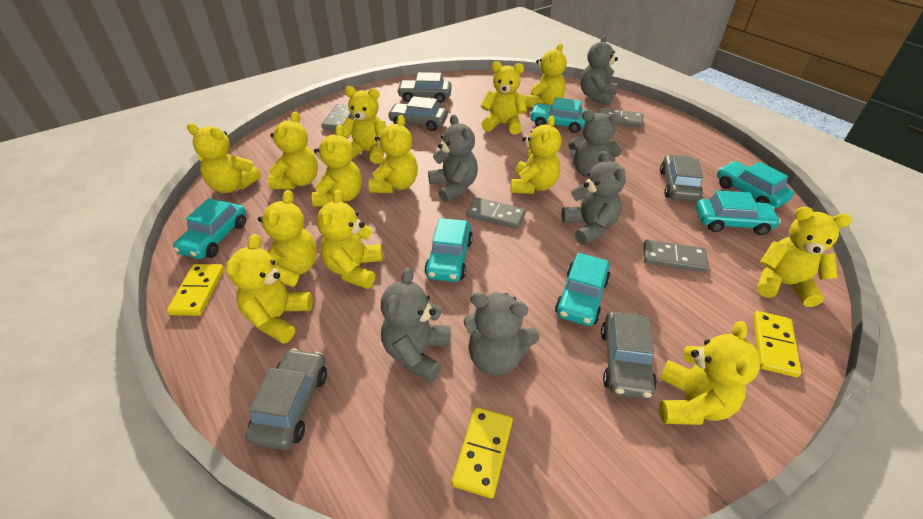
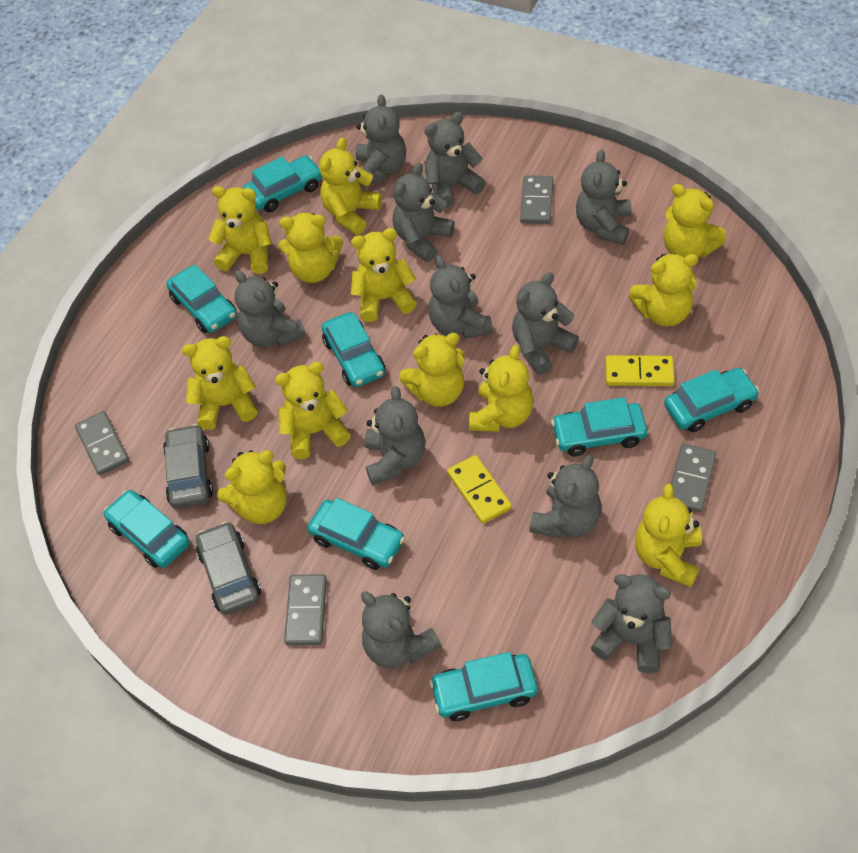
grey car: [245,348,327,450] [388,96,448,131] [397,72,452,103] [601,311,657,399] [660,154,703,201] = 5 -> [163,424,213,509] [196,521,261,615] = 2
grey teddy bear: [381,267,451,383] [428,114,478,202] [464,292,539,376] [561,151,626,245] [568,110,622,177] [580,35,618,106] = 6 -> [235,270,306,347] [355,94,406,187] [361,591,441,668] [364,386,426,485] [392,163,455,262] [424,112,486,208] [429,256,493,339] [512,272,579,375] [529,455,602,539] [576,150,632,245] [591,574,672,674] = 11
turquoise car: [173,198,246,259] [424,218,473,282] [530,97,585,133] [555,253,610,326] [696,190,781,235] [717,161,794,208] = 6 -> [104,490,190,568] [166,264,237,333] [243,155,322,212] [308,498,405,570] [322,312,385,387] [429,652,538,721] [551,397,647,456] [664,368,759,432] = 8
yellow domino: [167,264,224,316] [452,407,513,498] [753,311,802,377] = 3 -> [447,455,512,524] [605,355,675,386] = 2
yellow teddy bear: [187,123,261,193] [226,234,313,344] [258,190,317,275] [268,111,318,189] [312,125,362,207] [317,189,383,289] [342,86,386,164] [369,115,418,193] [481,61,527,134] [510,116,561,194] [525,43,567,108] [659,321,760,425] [757,206,852,307] = 13 -> [182,336,258,430] [208,186,272,274] [217,450,287,524] [275,362,351,459] [278,213,343,283] [319,137,382,235] [351,228,417,322] [399,333,464,407] [469,345,533,432] [629,253,698,326] [635,483,702,587] [664,184,726,258] = 12

